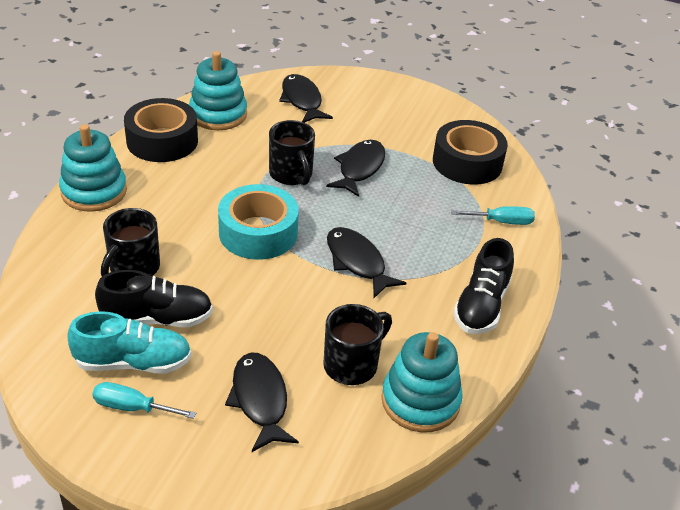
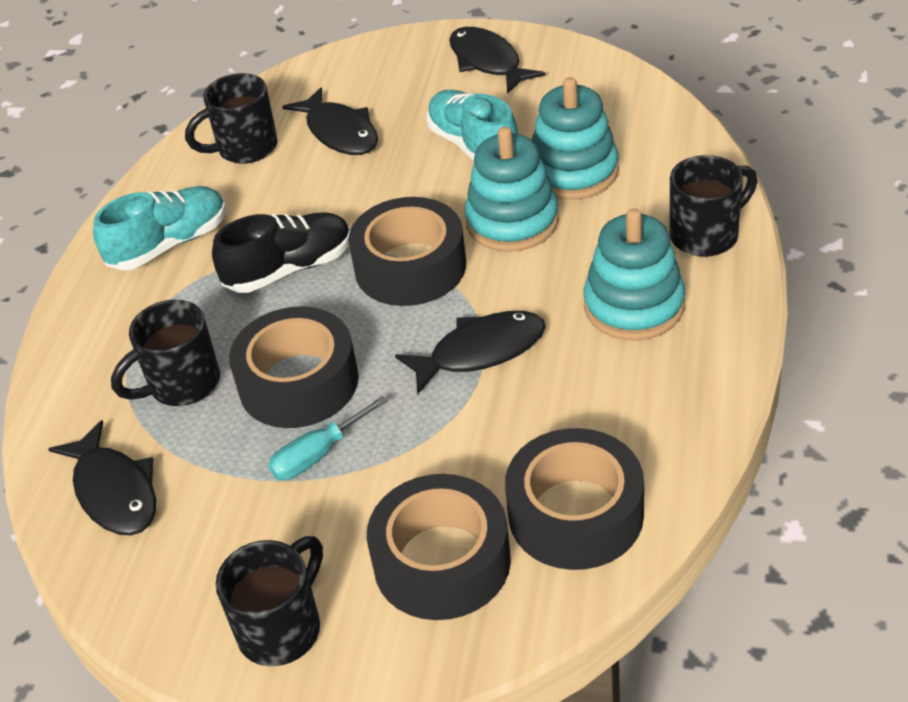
black mug: [101,208,160,276] [269,120,315,185] [323,304,392,385] = 3 -> [111,300,220,406] [185,73,278,164] [216,536,323,666] [670,155,758,257] = 4
black shoe: [95,270,213,327] [453,238,514,334] = 2 -> [212,212,351,293] = 1
black tape: [124,98,198,162] [433,120,508,185] = 2 -> [229,306,359,428] [348,197,466,306] [367,474,511,620] [505,428,644,570] = 4
turquoise screwdriver: [92,382,196,419] [451,206,535,225] = 2 -> [268,396,388,480] = 1
turquoise shoe: [67,311,192,373] = 1 -> [93,186,227,270] [427,90,518,161] = 2
turquoise tape: [218,184,299,260] = 1 -> none = 0

